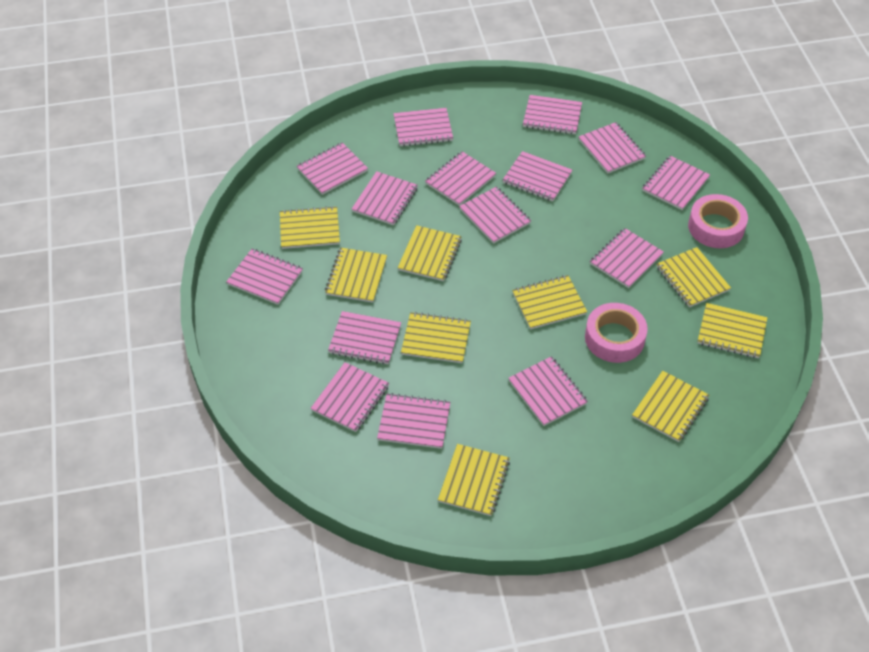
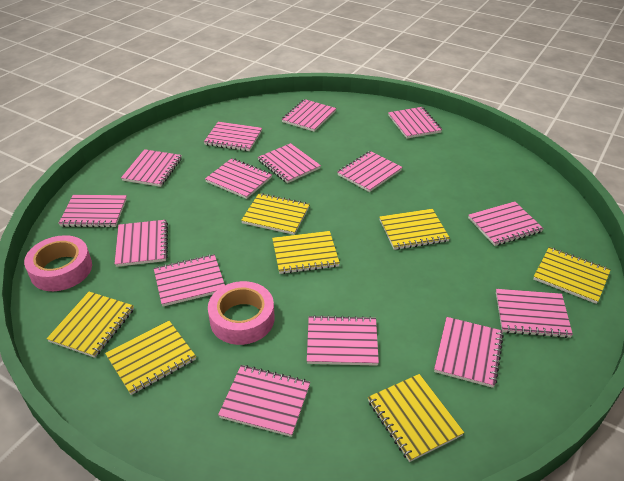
yellow notebook: [280,206,340,249] [325,248,387,303] [398,225,462,281] [401,312,471,363] [438,444,510,516] [512,275,587,330] [632,371,709,442] [657,247,731,307] [698,303,767,358] = 9 -> [47,292,134,358] [105,321,196,395] [241,193,310,235] [272,231,340,274] [368,374,464,462] [380,209,450,250] [533,247,611,304] = 7

